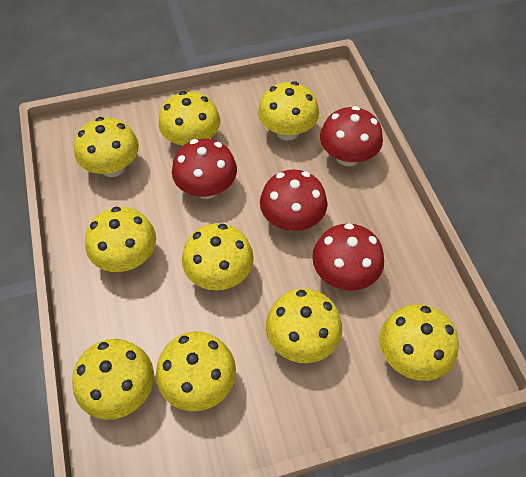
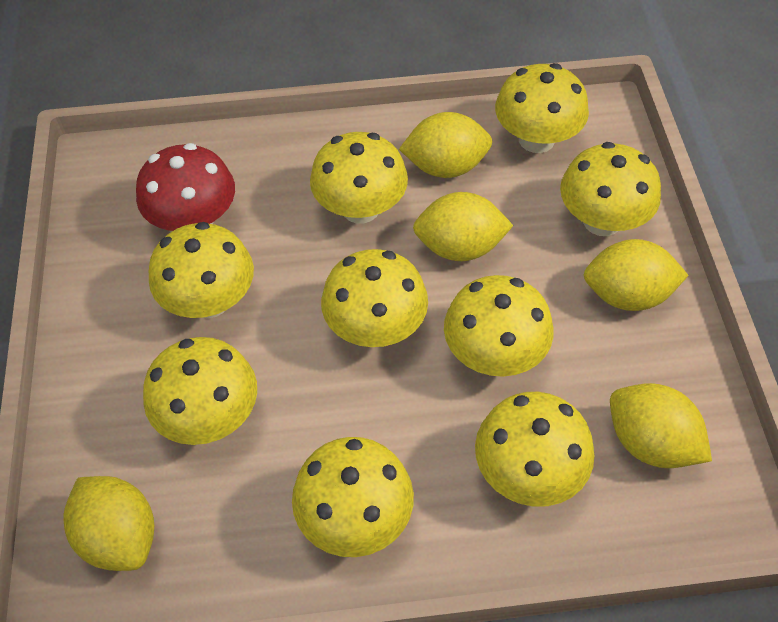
red mushroom: [172,138,237,199] [260,169,327,231] [312,223,384,291] [320,106,383,166] = 4 -> [136,143,235,231] = 1
yellow lemon: none = 0 -> [63,476,154,571] [399,112,492,178] [413,192,513,261] [584,239,689,311] [610,383,712,468] = 5

